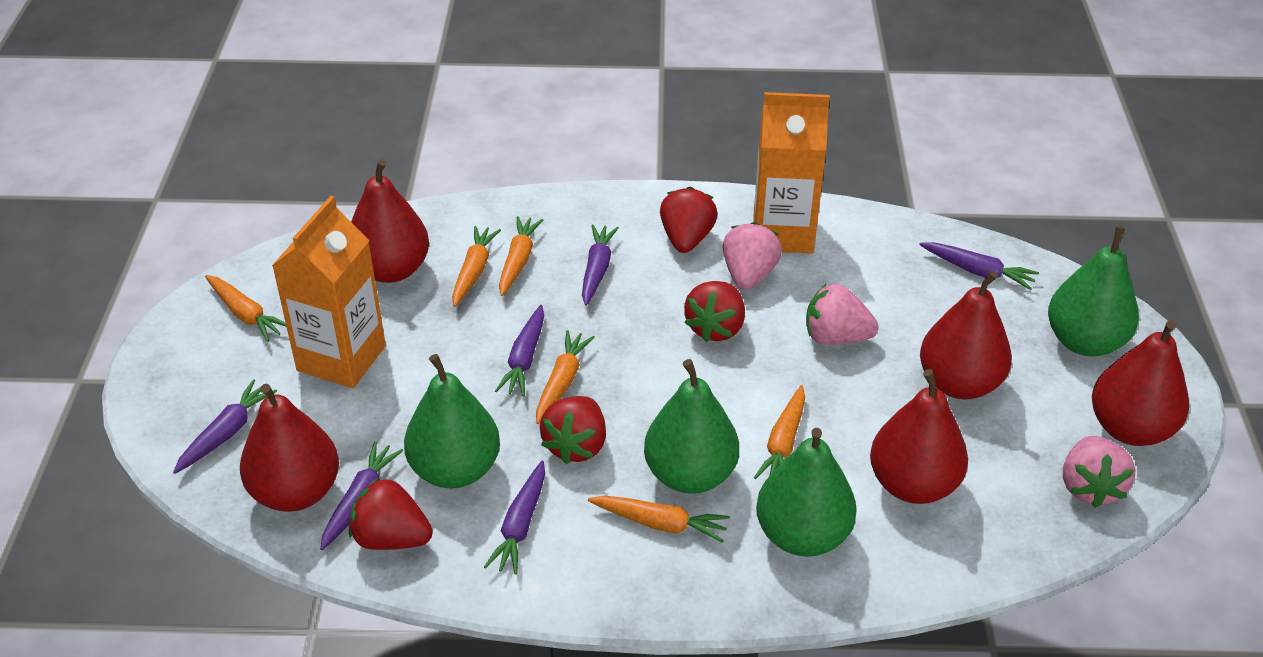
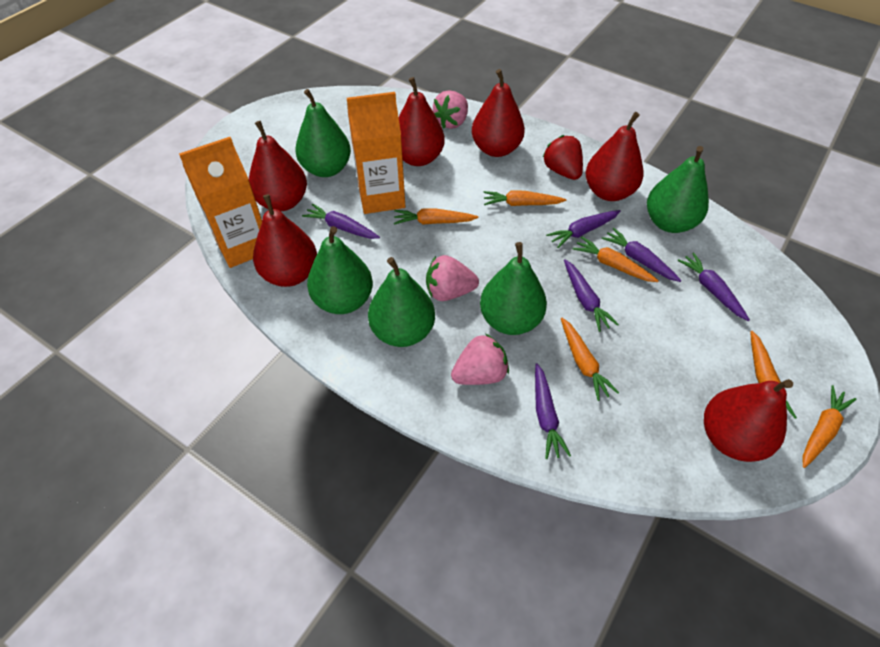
green pear: [404,354,500,488] [644,359,739,494] [756,428,857,557] [1048,226,1139,357] = 4 -> [295,89,351,177] [307,226,373,314] [368,257,435,347] [480,242,547,335] [647,146,709,233] = 5
red pear: [240,384,339,512] [351,159,429,283] [870,369,968,504] [920,271,1012,399] [1092,320,1189,446] = 5 -> [249,121,307,211] [253,194,317,287] [399,77,445,166] [472,69,525,157] [586,112,644,201] [704,379,793,462] = 6
red strawberry: [349,477,433,550] [540,396,606,464] [660,186,718,253] [684,281,745,342] = 4 -> [542,135,583,180] = 1

